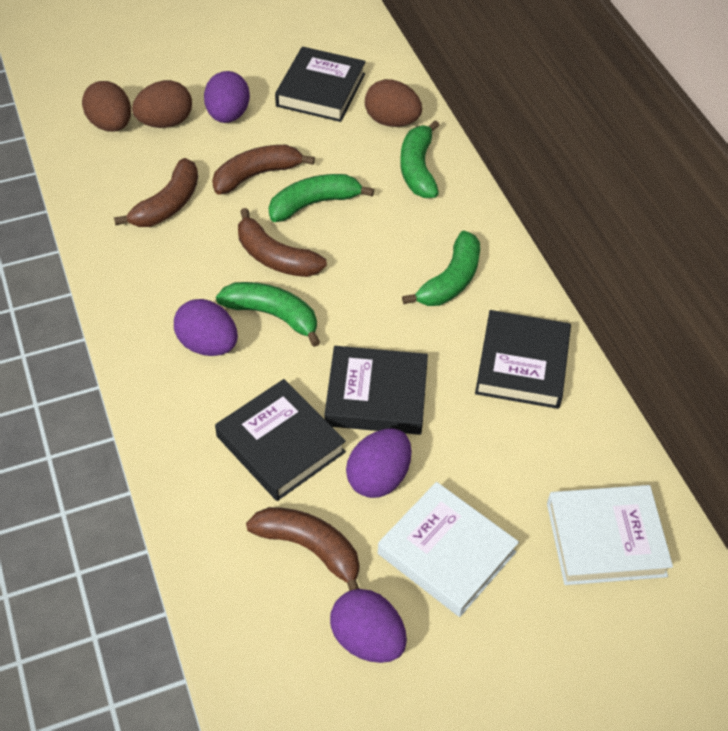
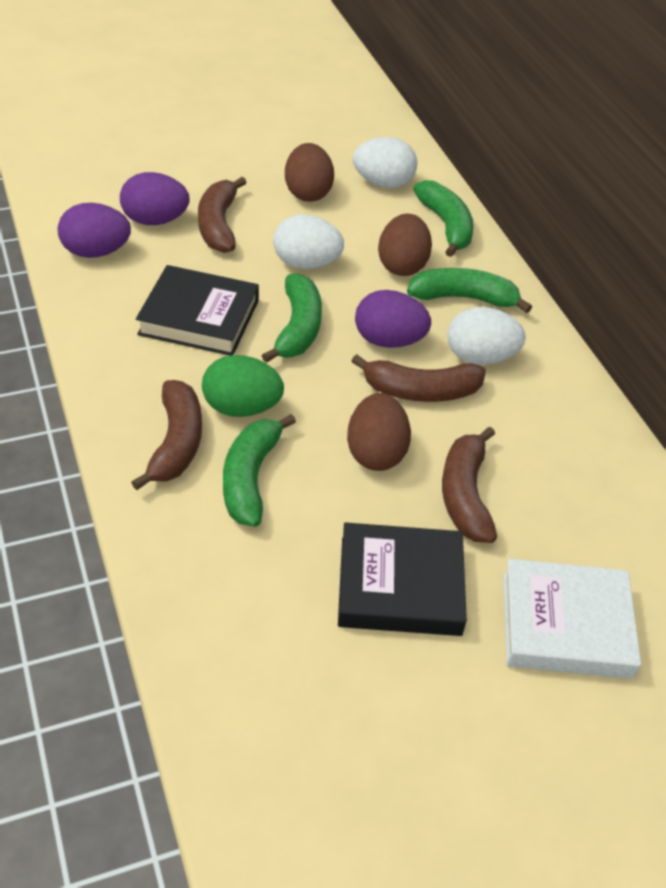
black book: [215,379,346,501] [275,47,366,122] [325,346,428,435] [475,310,571,409] = 4 -> [136,265,259,356] [338,522,467,636] = 2
green egg: none = 0 -> [202,355,284,417] = 1
purple egg: [174,299,238,356] [204,71,250,123] [330,589,407,663] [346,428,411,498] = 4 -> [58,203,131,258] [120,172,189,225] [355,290,431,348] = 3
white book: [378,482,519,617] [547,485,673,585] = 2 -> [503,559,641,679] = 1
white egg: none = 0 -> [273,214,344,269] [353,137,417,188] [447,307,526,365] = 3

